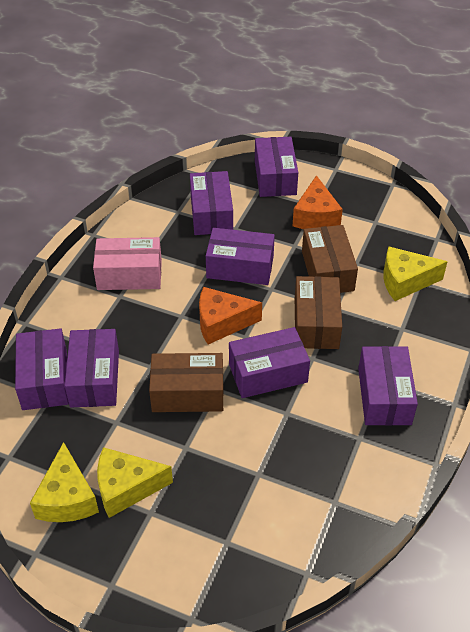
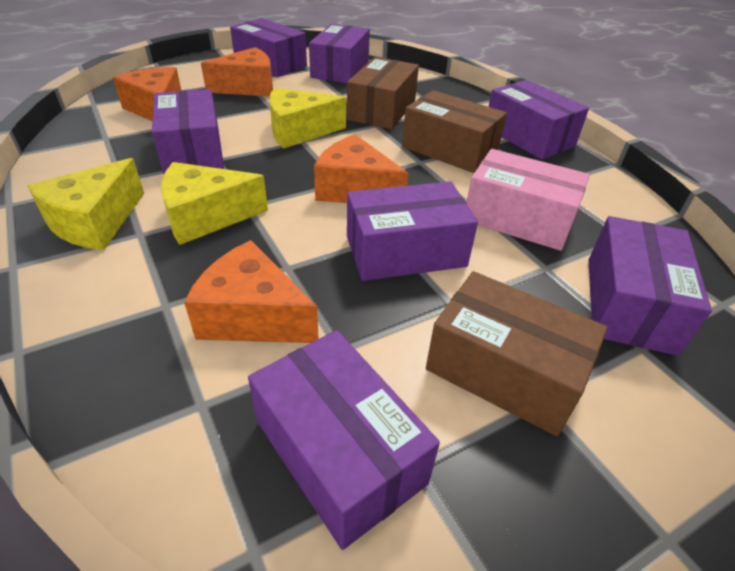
orange cheese: [199,287,262,344] [293,175,343,229] = 2 -> [113,67,182,121] [184,240,319,343] [201,47,273,96] [314,135,409,203] = 4

